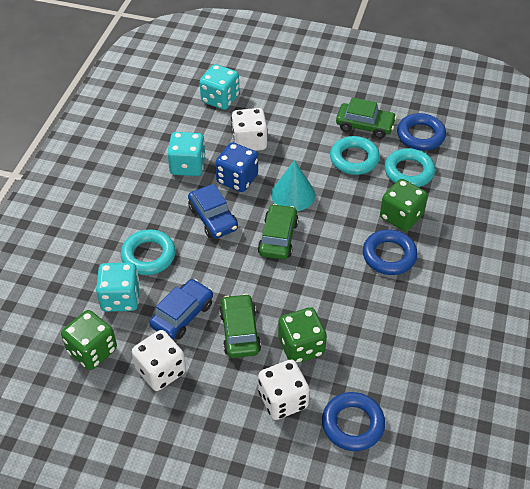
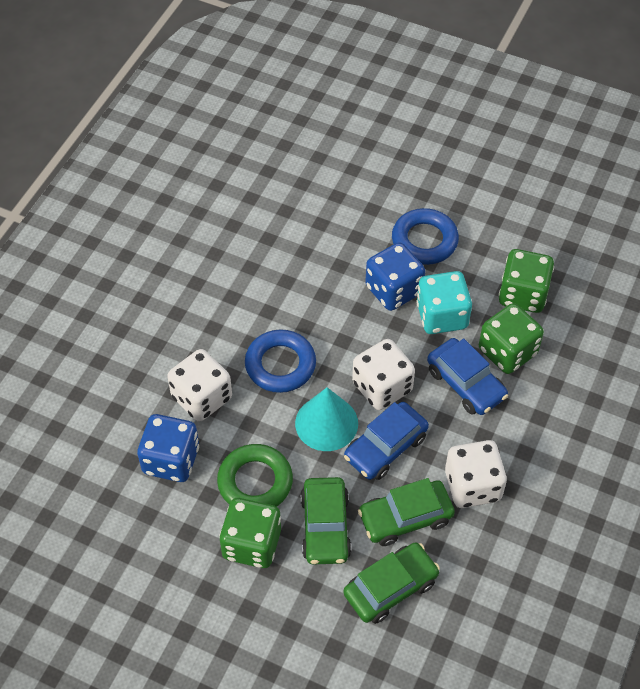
blue dice: [215,142,258,192] = 1 -> [137,414,199,482] [365,242,425,311] = 2
blue ring: [322,392,385,451] [363,229,418,275] [397,113,446,150] = 3 -> [245,329,316,393] [392,208,459,265] = 2
green ring: none = 0 -> [217,444,293,507] = 1
turquoise dice: [96,263,140,312] [167,132,206,176] [200,64,239,110] = 3 -> [416,271,472,334] = 1
turquoise ring: [121,230,176,275] [330,136,380,175] [384,148,435,187] = 3 -> none = 0

